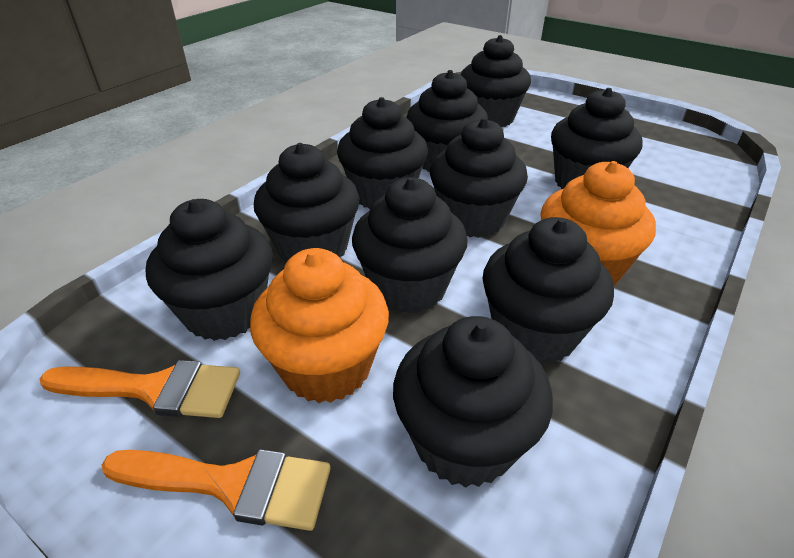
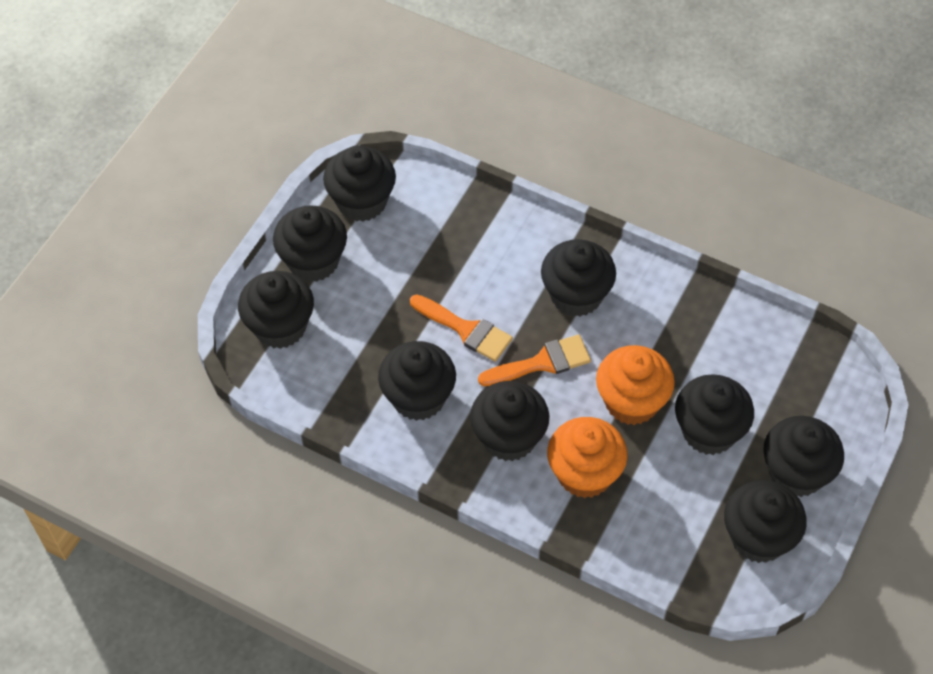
black cupcake: [146,199,273,341] [254,143,360,263] [337,97,428,209] [352,177,468,313] [393,316,553,488] [406,70,488,172] [430,118,528,238] [461,35,531,127] [483,217,614,364] [551,88,643,189] = 10 -> [238,271,314,349] [273,205,347,282] [323,145,396,222] [378,341,456,421] [470,381,549,461] [541,239,616,317] [675,374,754,455] [724,480,807,563] [763,416,844,497] = 9

